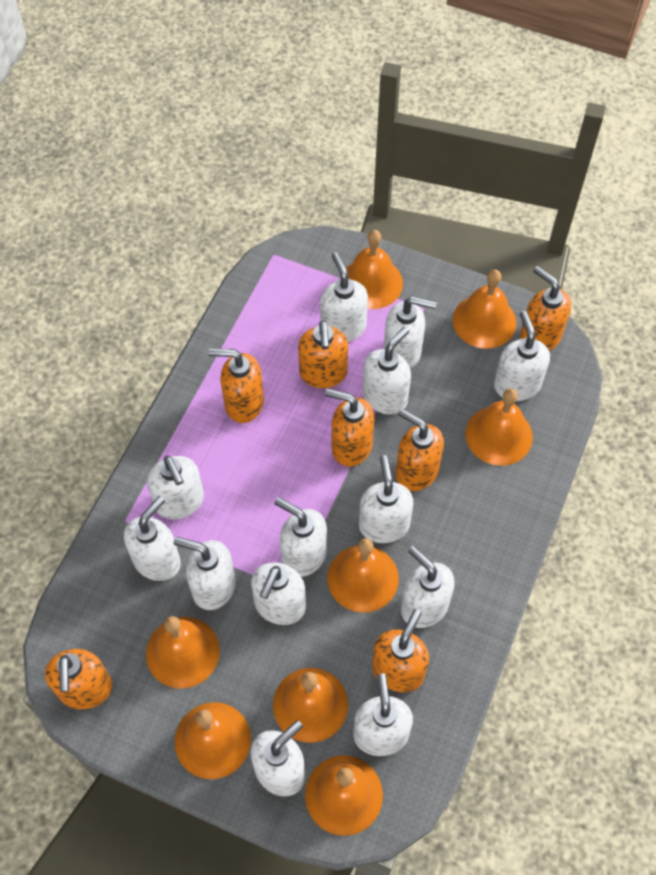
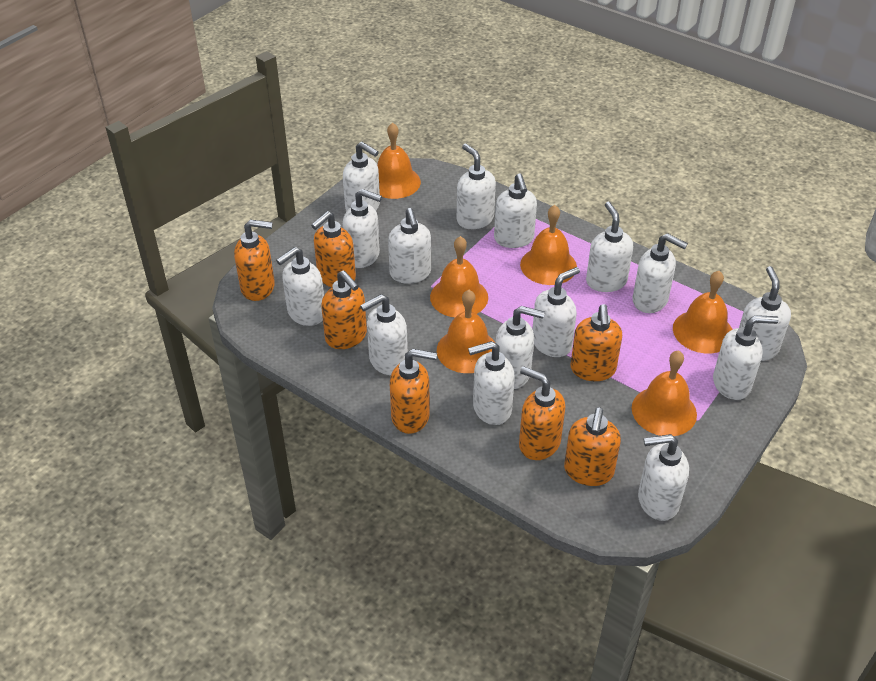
orange bell: [146,616,220,689] [175,702,251,779] [273,668,348,743] [305,755,383,836] [327,538,399,613] [346,230,403,309] [453,270,516,348] [465,388,533,466] = 8 -> [377,122,421,199] [430,236,488,317] [437,290,495,373] [520,205,577,285] [632,350,697,436] [673,271,732,354] = 6
white soap dispenser: [124,496,181,581] [147,455,204,519] [174,537,236,610] [251,562,306,625] [251,720,305,797] [274,497,327,577] [320,252,368,342] [353,674,413,756] [359,455,413,543] [362,327,411,415] [384,296,437,369] [401,546,455,628] [494,311,550,401] = 13 -> [276,247,324,326] [343,142,380,212] [343,189,382,268] [360,294,408,375] [388,208,431,284] [457,144,496,229] [468,341,515,425] [494,173,537,248] [496,306,545,389] [532,267,580,357] [586,202,633,292] [632,233,688,313] [638,434,689,521] [713,315,779,400] [739,266,791,361] = 15

